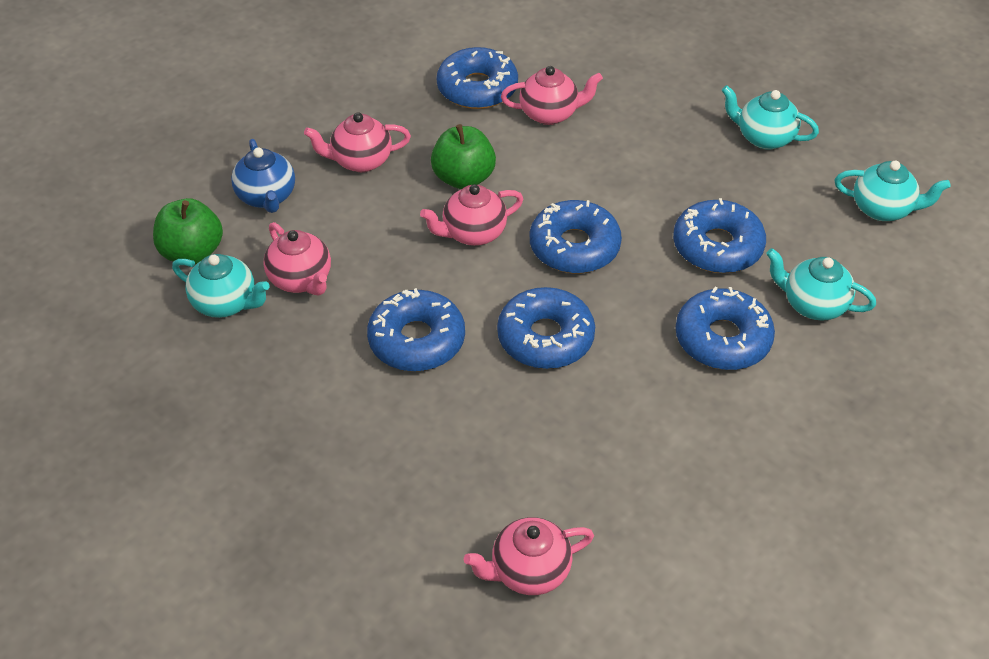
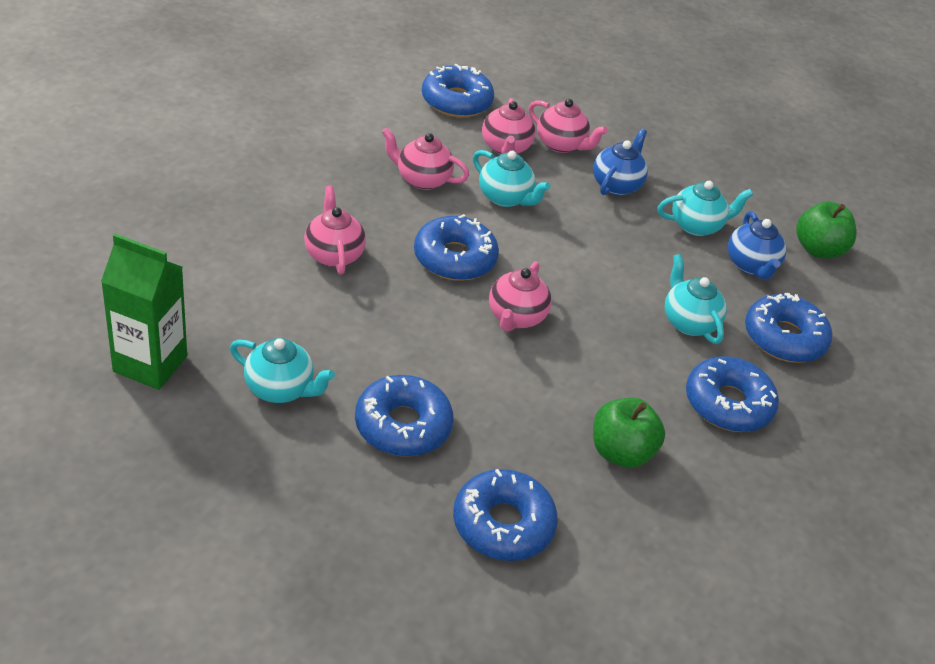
blue teapot: [231,139,295,213] = 1 -> [593,129,648,195] [728,211,786,280] = 2
green carton: none = 0 -> [101,234,187,390] = 1

